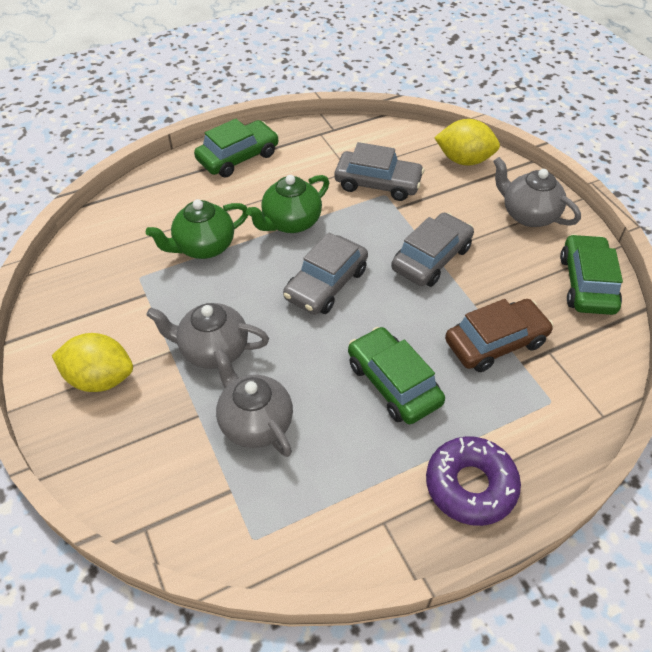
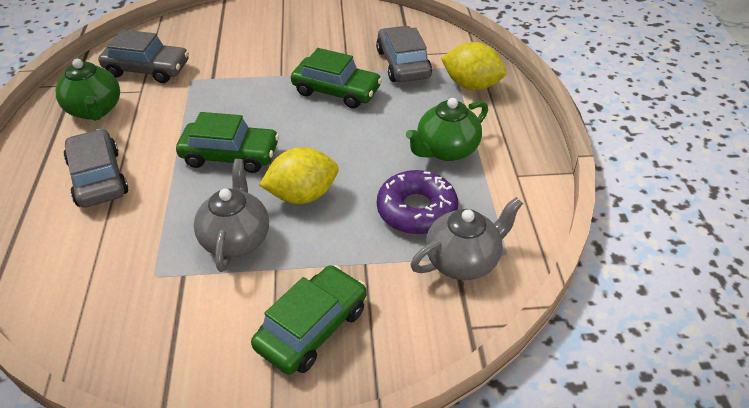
brown car: [445,299,553,372] = 1 -> none = 0
grey teapot: [146,303,269,369] [214,348,293,457] [493,157,581,227] = 3 -> [194,159,269,272] [410,197,523,280] = 2

